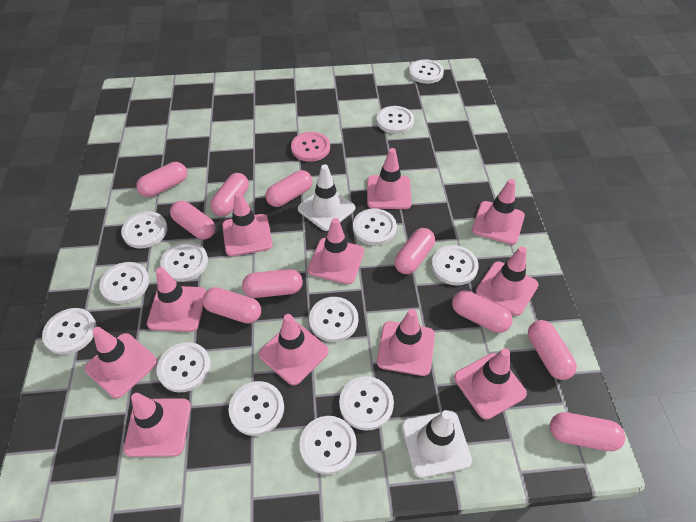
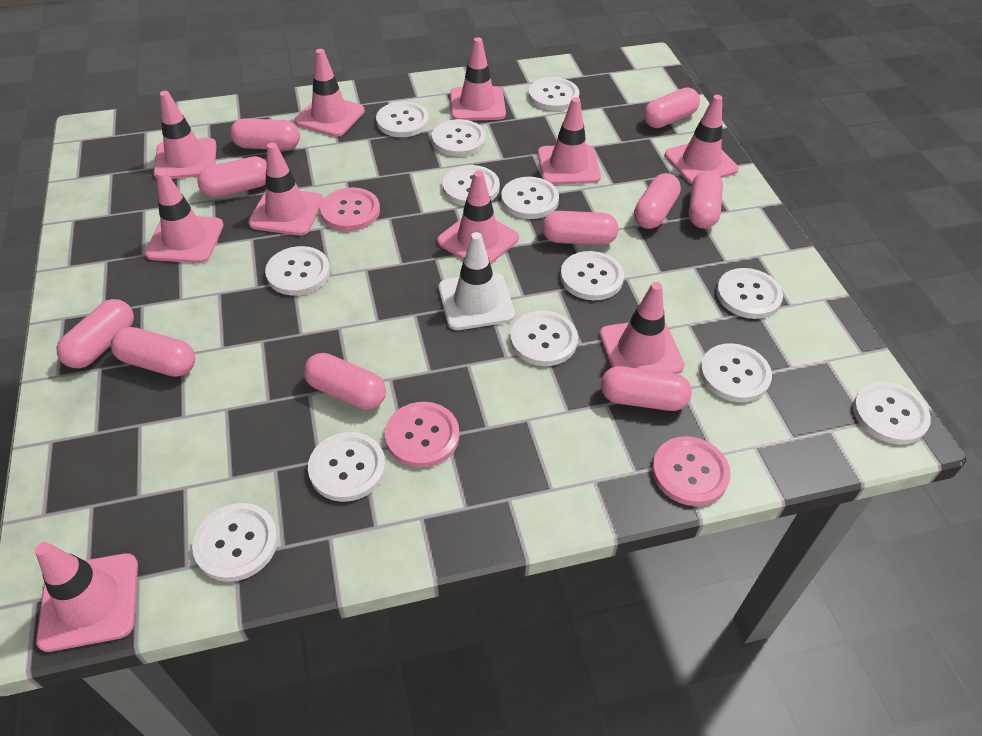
pink button: [291,132,330,162] = 1 -> [320,187,380,231] [385,402,459,468] [652,436,731,506] = 3
pink traffic cone: [85,327,157,398] [123,393,191,457] [147,267,206,332] [222,192,273,256] [259,314,329,385] [308,218,364,284] [367,148,412,209] [377,309,435,376] [454,348,527,420] [472,179,525,245] [476,246,539,316] = 11 -> [35,542,138,652] [145,170,224,263] [153,91,217,179] [248,142,324,236] [295,49,365,137] [437,171,519,265] [450,37,506,121] [538,97,601,185] [600,282,684,374] [665,95,739,184] = 10
white traffic cone: [298,164,355,231] [402,410,472,478] = 2 -> [439,232,515,330] = 1

